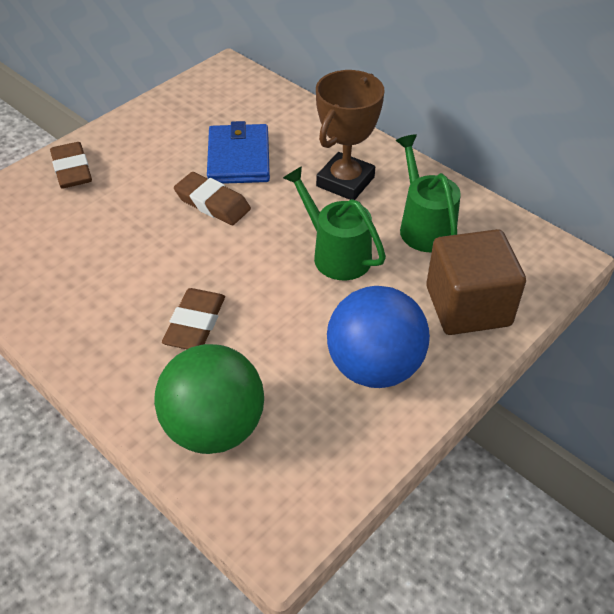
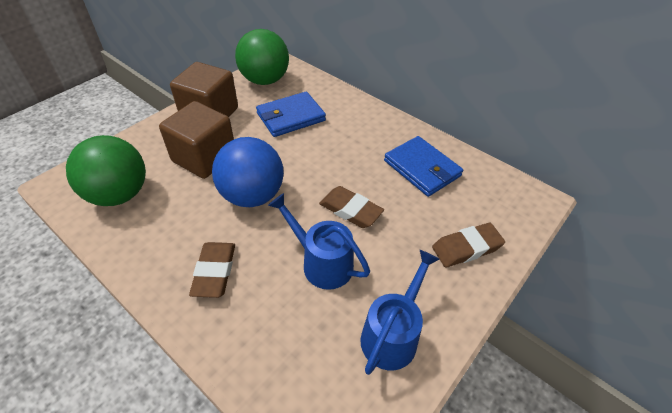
blue wallet: [207,121,270,184] = 1 -> [256,92,326,137] [384,136,463,197] = 2
blue watering can: none = 0 -> [268,193,370,290] [360,250,440,375] = 2
brown cube: [426,229,526,335] = 1 -> [159,101,234,179] [170,62,238,117] = 2
brown trophy: [316,70,385,200] = 1 -> none = 0
green ball: [154,344,264,454] = 1 -> [66,135,146,206] [235,29,289,85] = 2
green watering can: [283,166,386,280] [396,134,461,252] = 2 -> none = 0

